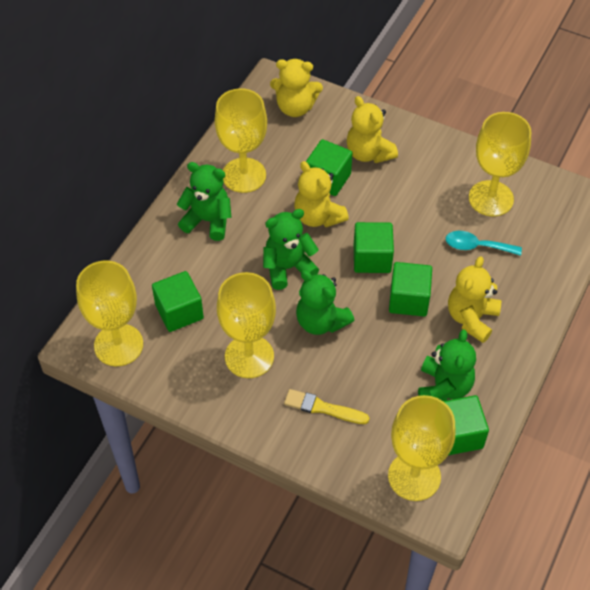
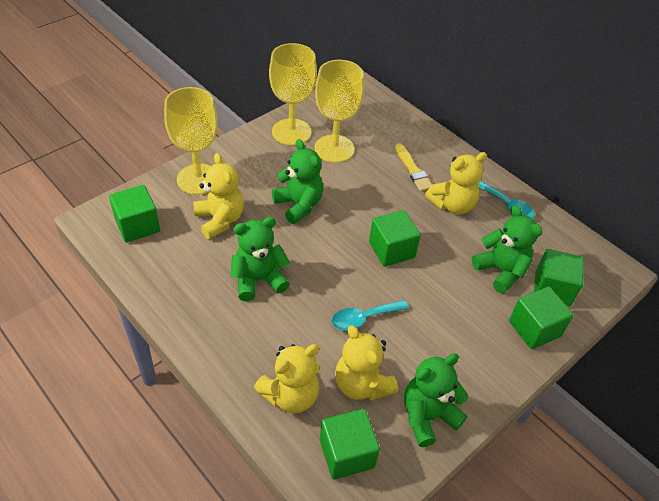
turquoise spoon: [446,231,522,256] = 1 -> [331,300,408,331] [478,181,535,218] = 2
yellow goblet: [76,261,143,366] [215,88,267,193] [217,272,276,378] [388,395,456,501] [469,112,531,216] = 5 -> [164,87,218,195] [269,43,317,145] [315,60,364,163] = 3

